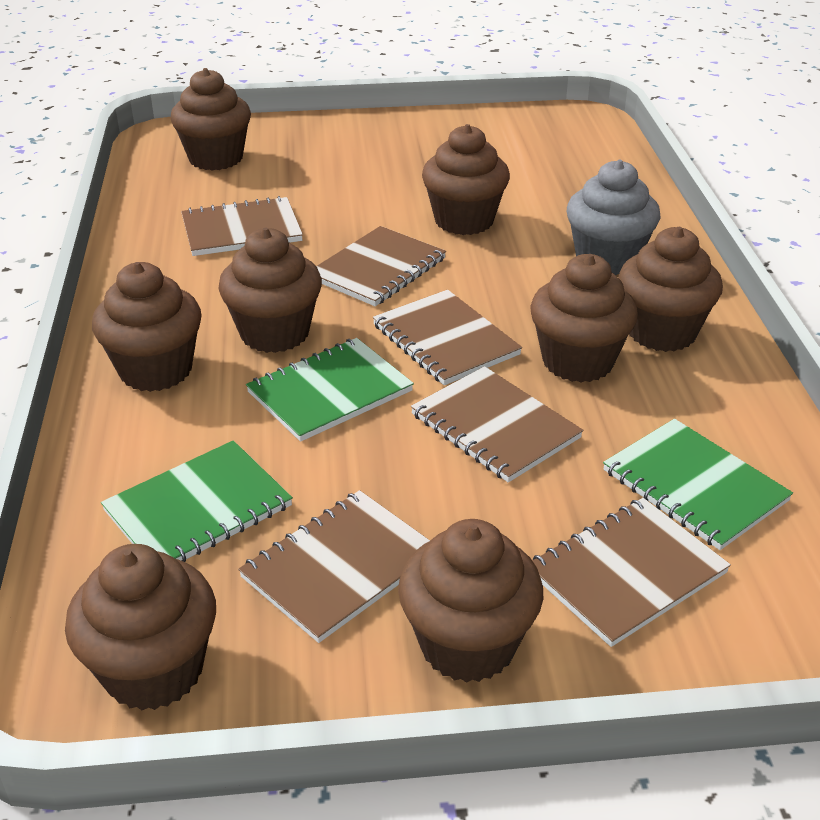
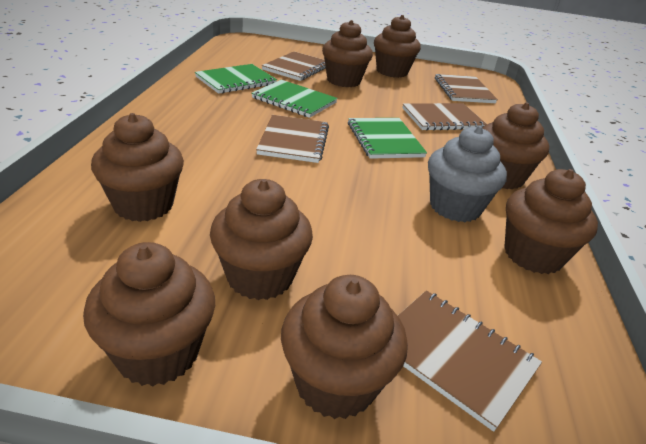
brown notebook: [181,196,303,256] [238,490,430,643] [316,226,446,306] [373,290,522,385] [411,366,583,483] [532,498,731,647] = 6 -> [256,115,329,163] [262,51,326,81] [398,290,542,432] [402,103,487,131] [435,74,498,103] = 5

